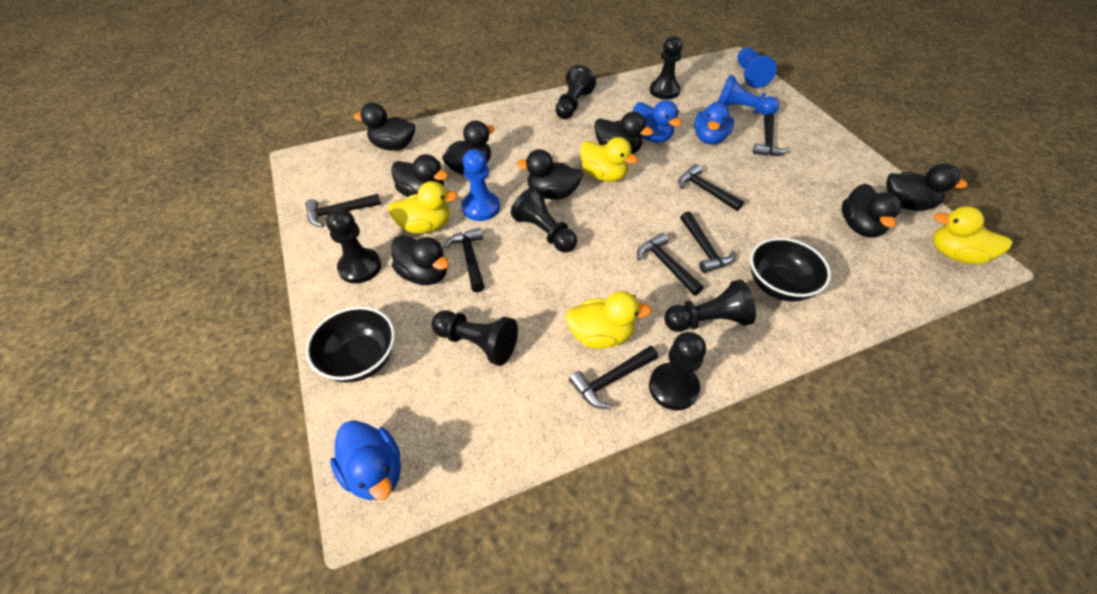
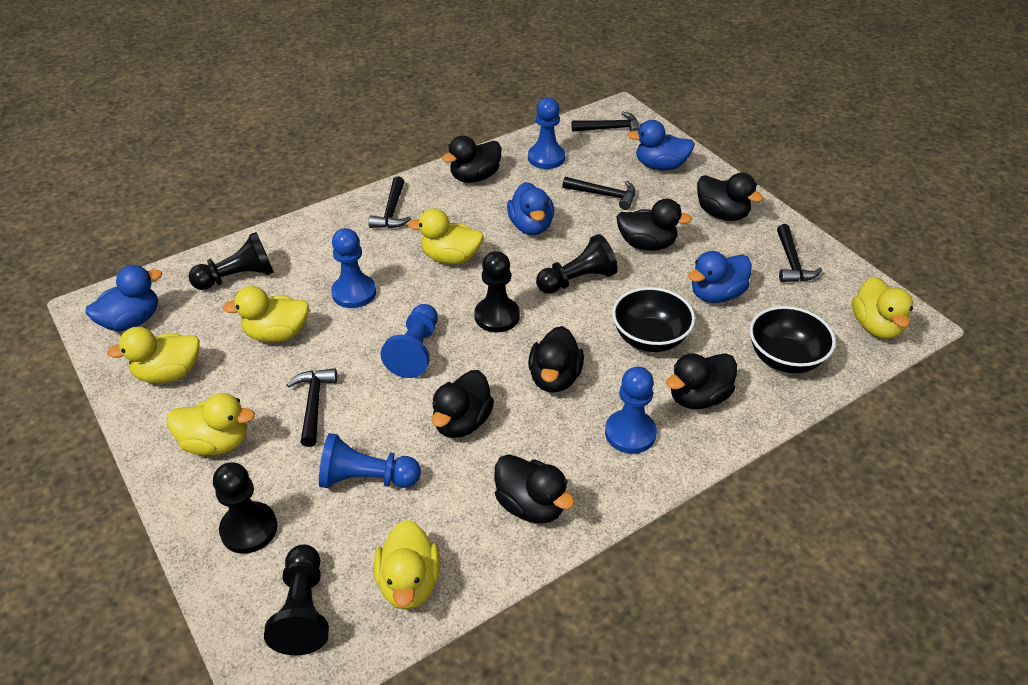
black duck: [354,103,415,151] [391,154,448,197] [391,236,449,285] [442,120,495,175] [516,149,583,199] [595,112,653,154] [842,183,901,238] [886,163,968,211] = 8 -> [432,370,494,438] [442,136,502,183] [494,454,575,524] [528,326,584,393] [616,199,692,251] [666,353,737,409] [697,173,763,221] = 7
black hammer: [305,194,381,227] [443,228,485,292] [569,346,658,409] [637,233,704,296] [678,164,744,211] [680,211,736,273] [753,114,790,156] = 7 -> [287,368,337,447] [368,176,411,228] [562,177,635,210] [572,112,640,132] [777,224,822,282] = 5
black pawn: [326,209,381,283] [432,310,518,366] [511,187,577,253] [555,65,596,119] [649,36,683,99] [649,332,706,410] [664,280,756,332] = 7 -> [189,232,274,290] [213,463,277,554] [264,544,329,655] [474,251,520,332] [536,234,618,294] = 5
blue duck: [330,420,401,500] [633,100,682,143] [694,101,734,145] = 3 -> [85,265,162,332] [507,182,554,235] [628,120,695,171] [688,251,752,303] = 4
blue pawn: [462,149,500,221] [718,74,779,116] [737,47,777,88] = 3 -> [319,433,421,488] [331,228,376,308] [380,304,438,378] [528,97,565,169] [605,367,657,454] = 5
yellow duck: [388,181,458,233] [565,291,652,349] [580,137,638,182] [933,206,1013,264] = 4 -> [107,327,200,383] [167,393,255,455] [223,286,309,342] [374,520,441,610] [408,208,483,264] [852,277,913,339] = 6

